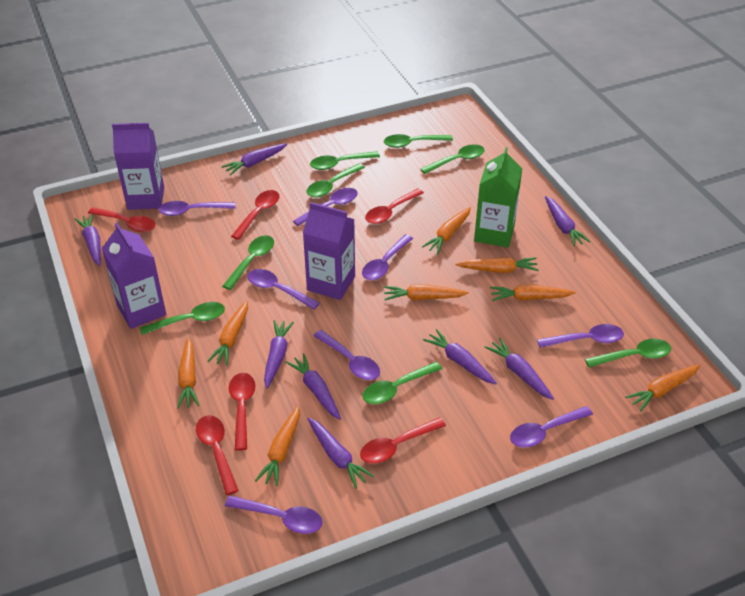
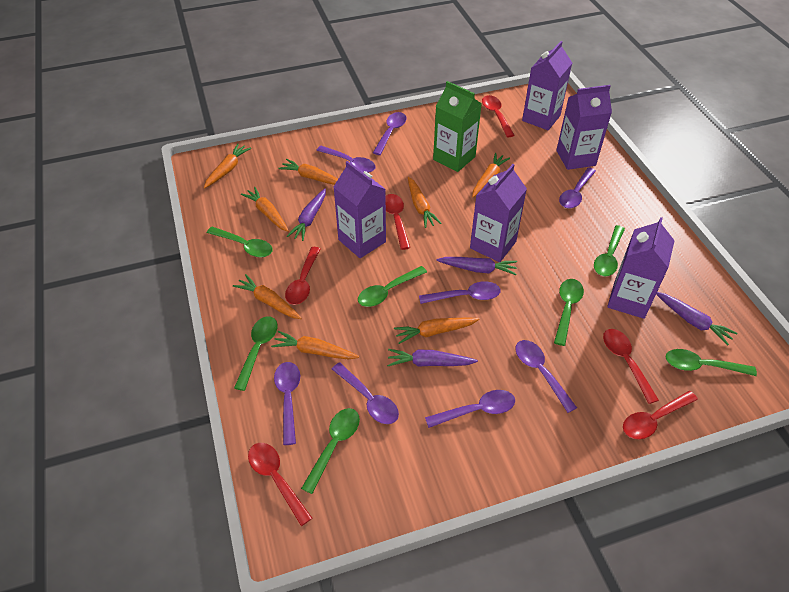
green spoon: [140,302,225,335] [222,235,274,290] [306,163,365,197] [310,151,380,170] [362,361,442,404] [384,134,453,148] [421,144,485,174] [585,339,671,368] = 8 -> [207,227,272,257] [234,316,278,391] [301,408,360,494] [358,266,427,307] [554,279,584,346] [594,225,625,276] [666,349,757,376] = 7
purple carrot: [75,214,101,266] [221,143,287,175] [264,320,294,389] [286,353,341,420] [307,417,375,489] [423,329,497,384] [485,338,554,400] [545,196,590,247] = 8 -> [287,189,326,241] [387,349,478,367] [436,257,517,275] [656,292,738,346] = 4
purple carton: [102,223,166,329] [112,123,164,210] [303,202,355,300] = 3 -> [334,161,386,258] [470,164,527,262] [522,41,572,130] [556,85,612,170] [607,217,675,319] = 5

